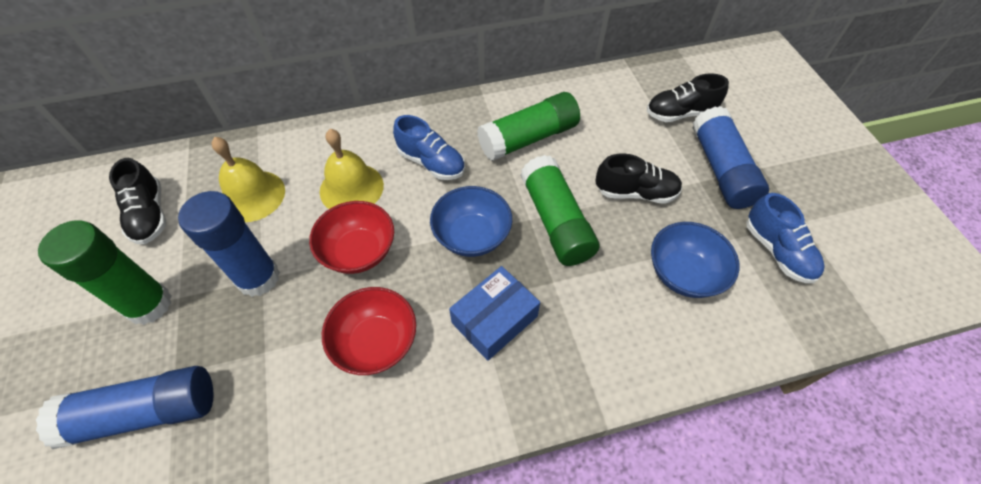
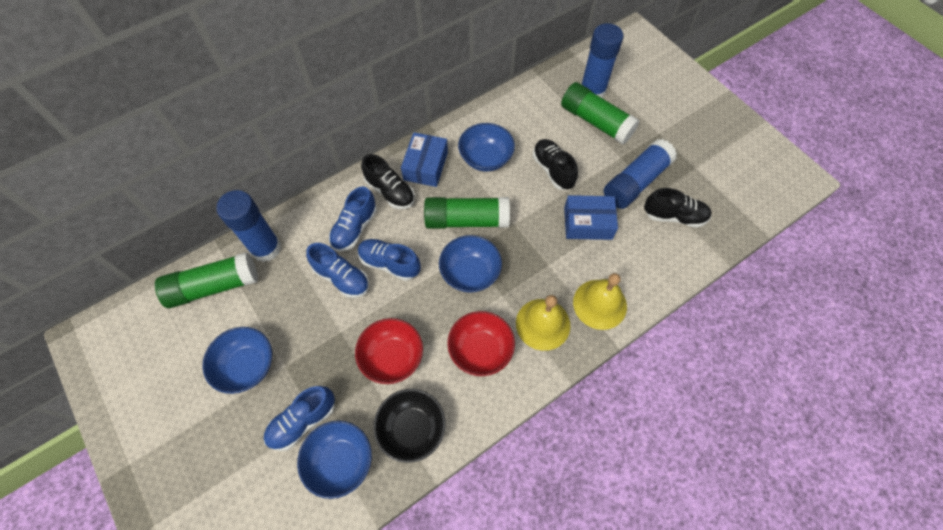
black bowl: none = 0 -> [373,389,446,463] = 1
blue bowl: [430,186,512,257] [651,222,740,298] = 2 -> [202,327,272,394] [297,421,372,499] [439,235,502,293] [458,123,515,172] = 4
blue box: [449,266,540,361] = 1 -> [401,132,448,187] [564,195,618,240] = 2
blue shoe: [393,115,465,180] [746,193,825,283] = 2 -> [264,386,335,451] [306,243,369,298] [329,187,377,251] [358,239,421,281] = 4

